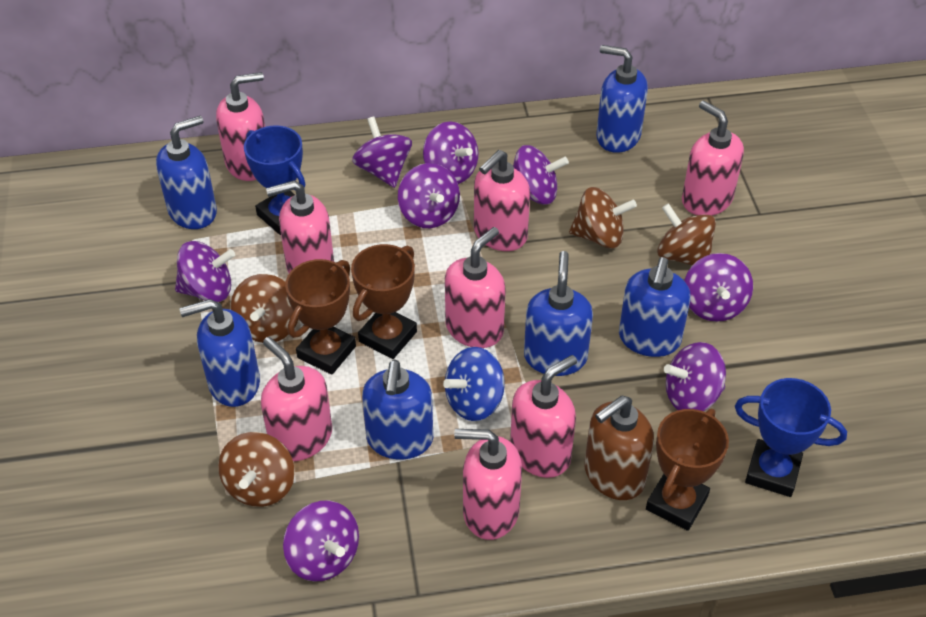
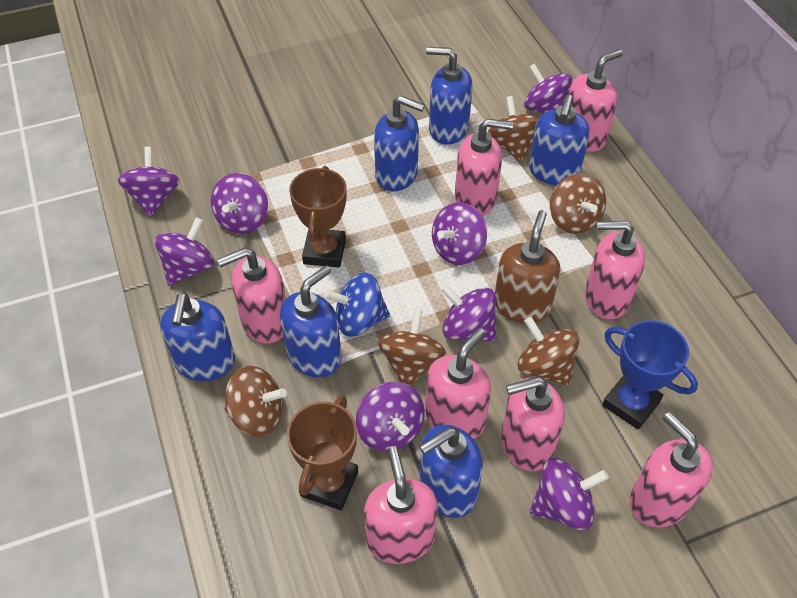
blue trophy: [244,126,306,235] [735,378,847,497] = 2 -> [602,320,698,430] = 1
brown spinning top: [218,432,295,507] [231,274,298,343] [569,187,637,249] [657,203,716,265] = 4 -> [225,366,287,437] [378,309,446,386] [487,96,539,163] [518,317,580,386] [550,173,606,234] = 5
brown trophy: [285,259,356,375] [351,244,417,359] [646,409,729,531] = 3 -> [287,395,358,510] [289,166,347,267] = 2

